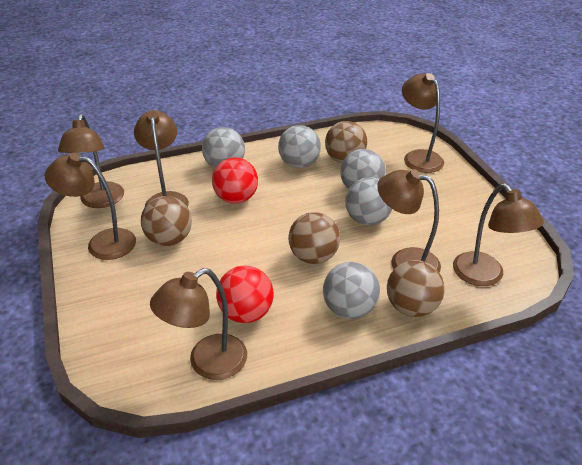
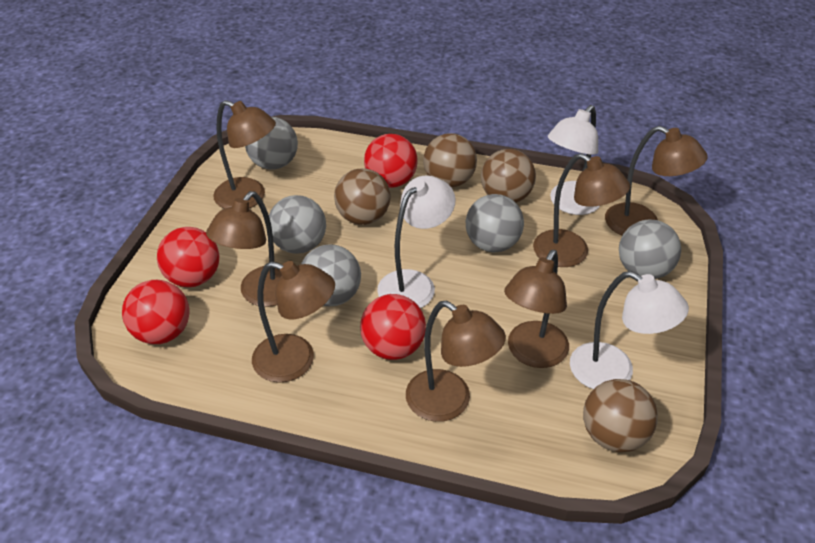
red ball: [212,158,258,204] [216,266,274,323] = 2 -> [122,280,189,344] [157,227,219,287] [360,294,426,360] [364,134,418,188] = 4
white lamp: none = 0 -> [377,175,456,308] [548,105,600,215] [570,271,689,389] = 3

